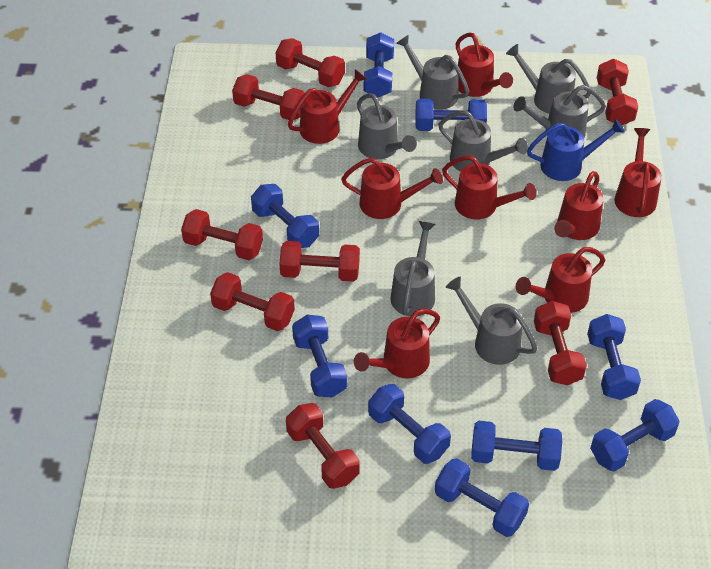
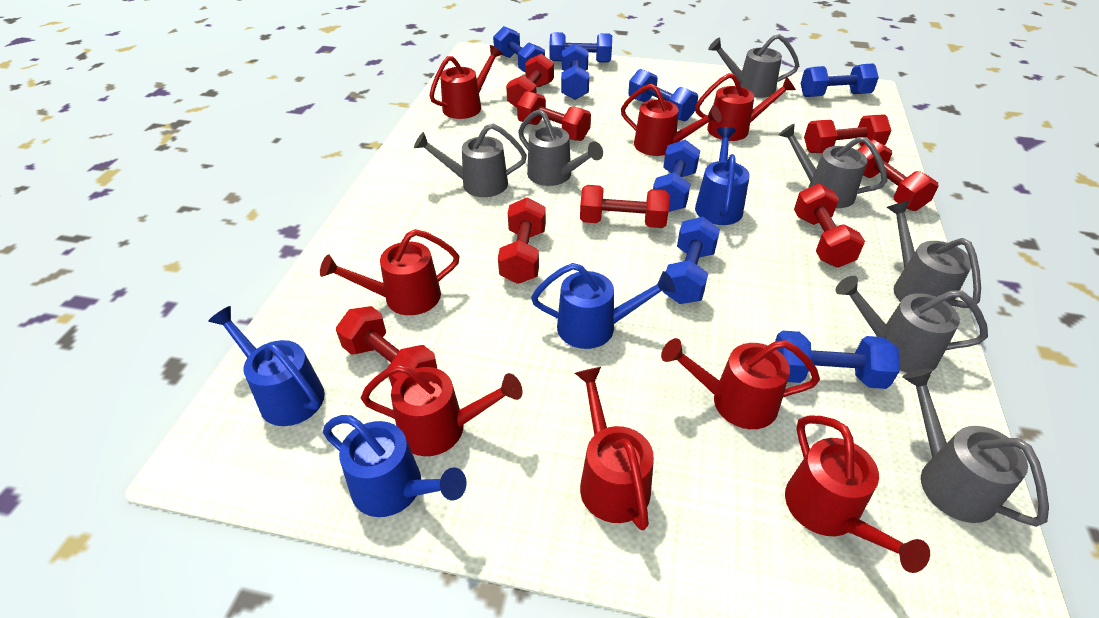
blue dumbbell: [251,184,319,248] [292,315,347,397] [364,32,394,98] [368,384,451,464] [415,99,487,131] [435,458,529,537] [471,421,562,471] [587,314,641,400] [590,399,680,472] = 9 -> [493,26,545,72] [549,32,612,63] [561,43,589,100] [628,69,698,121] [653,140,700,212] [663,217,720,304] [775,331,900,389] [801,63,879,97] = 8
blue watering can: [527,119,625,181] = 1 -> [208,306,325,426] [323,415,467,517] [531,263,676,349] [695,127,750,225] = 4

